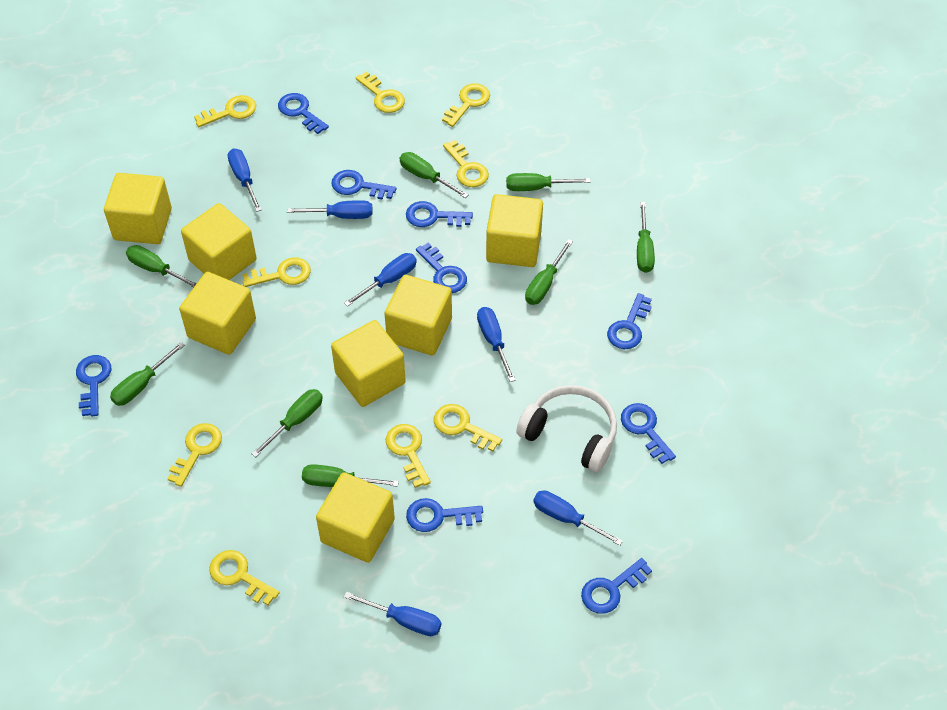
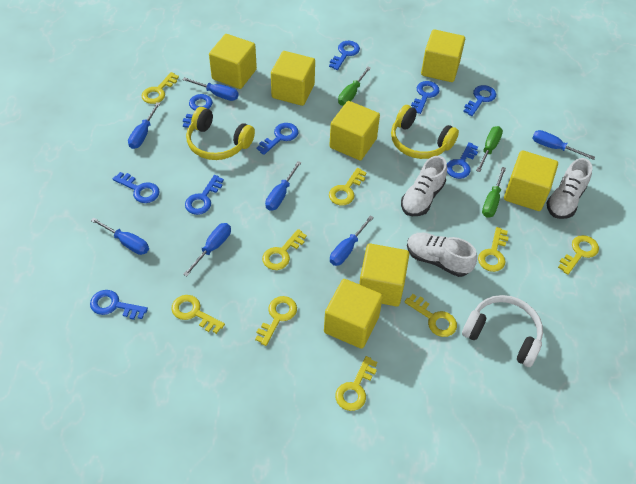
blue screwdriver: [228,149,262,212] [287,200,372,219] [344,253,417,307] [344,592,441,636] [477,307,516,382] [533,490,623,546] = 6 -> [91,217,149,255] [128,102,161,149] [182,77,239,101] [183,223,231,276] [265,161,301,211] [330,216,374,266] [532,130,595,160] = 7
green screwdriver: [110,342,185,406] [126,245,197,288] [252,389,323,457] [302,464,399,487] [400,152,469,198] [506,173,591,191] [525,239,573,305] [637,202,655,273] = 8 -> [338,67,371,106] [476,126,503,172] [482,167,506,218] = 3
white shoe: none = 0 -> [401,156,447,216] [407,233,477,277] [547,158,592,219] = 3
yellow headphones: none = 0 -> [186,107,255,160] [391,105,459,159] = 2

